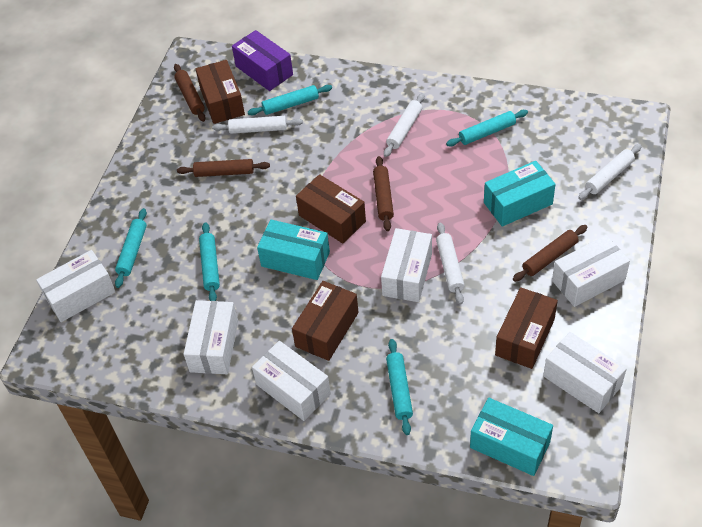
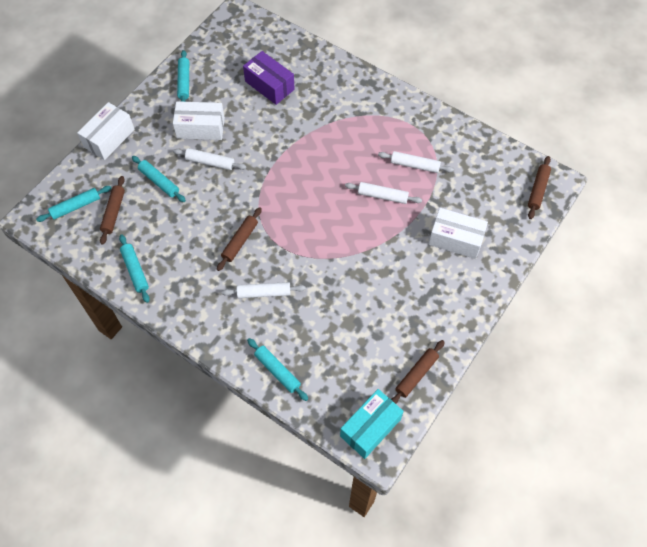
brown box: [196,60,245,124] [292,281,359,361] [296,174,366,243] [495,287,558,369] = 4 -> none = 0
turquoise box: [257,220,330,280] [470,398,553,476] [484,161,556,227] = 3 -> [340,389,404,459] = 1
white box: [36,250,116,322] [183,300,238,374] [252,341,331,421] [381,228,432,302] [543,332,627,413] [552,235,630,307] = 6 -> [77,102,135,160] [173,101,225,140] [429,208,488,259] = 3

